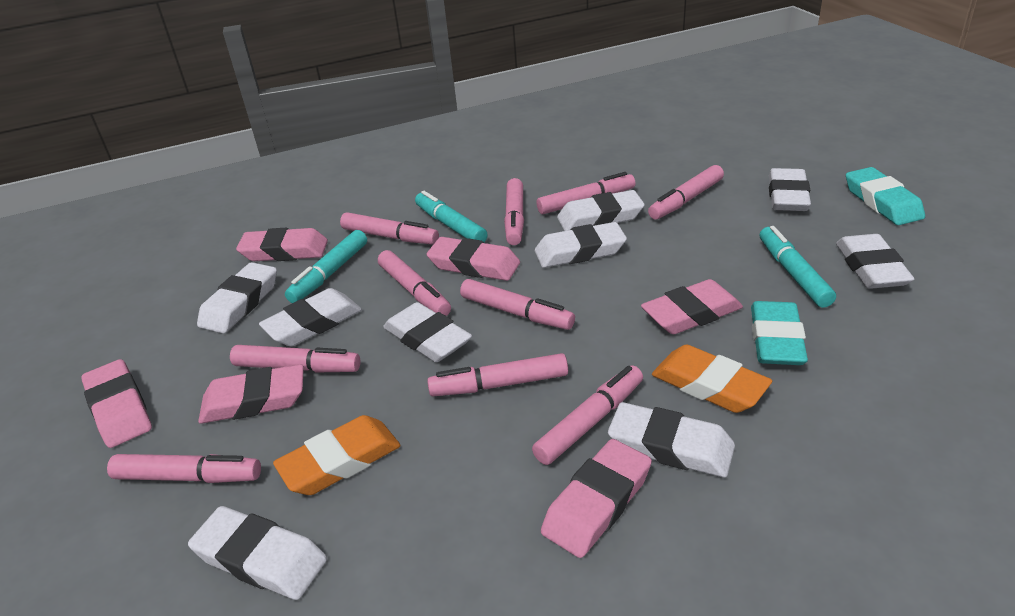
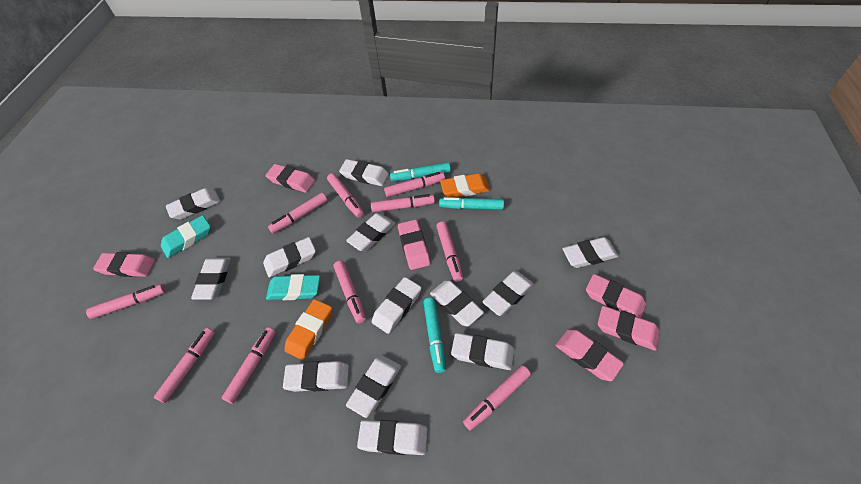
white eraser: [188,506,327,600] [197,262,277,333] [259,288,362,346] [383,302,472,362] [535,222,627,268] [557,190,645,231] [608,402,735,477] [769,168,811,211] [836,234,915,289] = 9 -> [166,188,220,219] [191,257,231,300] [263,237,316,277] [283,361,349,392] [339,159,389,186] [346,213,395,251] [346,355,401,418] [357,420,427,455] [372,277,421,334] [430,280,484,327] [451,333,514,370] [482,271,534,316] [562,237,619,268] = 13

